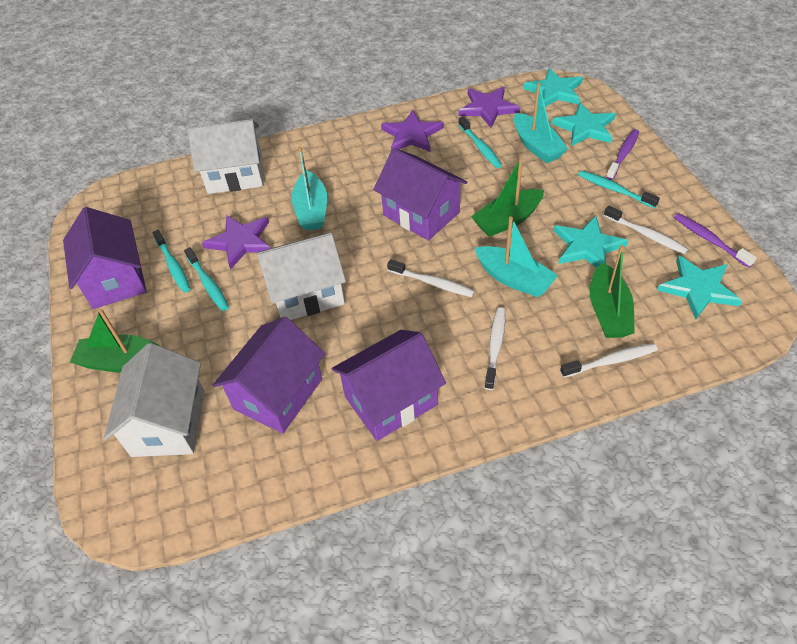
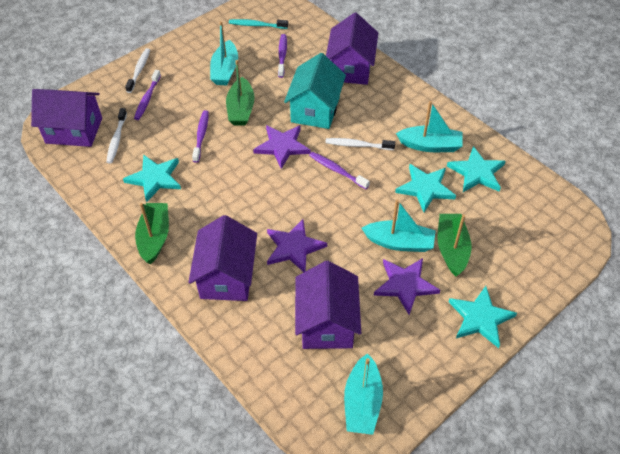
purple toothbrush: [606,129,639,180] [674,213,757,268] = 2 -> [134,70,161,120] [192,110,209,163] [278,34,287,78] [309,152,370,189] = 4
turquoise boat: [291,146,327,231] [475,216,558,297] [514,82,568,163] = 3 -> [210,21,238,86] [344,353,383,435] [361,200,436,252] [396,101,463,152] = 4
turquoise house: none = 0 -> [284,53,346,129] = 1
turquoise toothbrush: [153,230,190,293] [184,247,229,311] [458,116,502,168] [578,170,660,208] = 4 -> [229,19,288,29] = 1
white house: [104,343,204,457] [187,119,263,194] [257,233,346,320] = 3 -> none = 0
white toothbrush: [387,260,475,297] [485,307,505,390] [560,343,658,378] [604,206,688,254] = 4 -> [106,108,127,164] [125,48,150,93] [325,138,395,150] = 3

